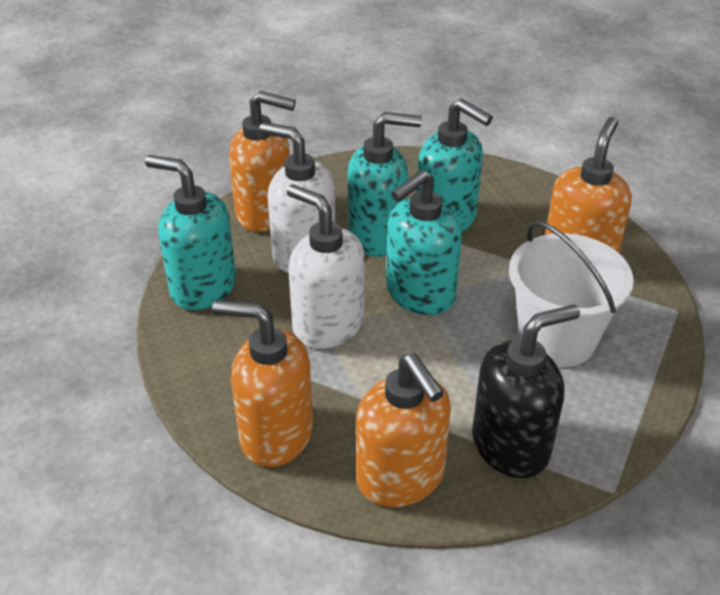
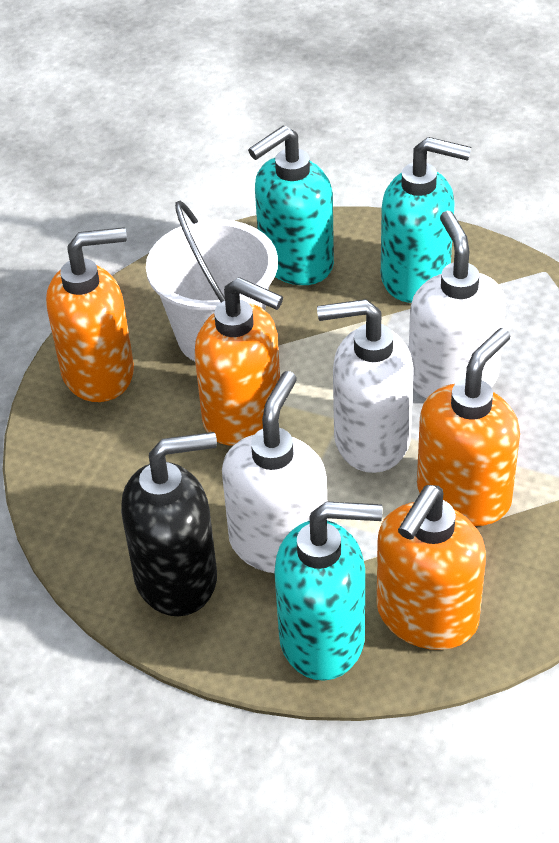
turquoise soap dispenser: [145,155,236,310] [348,112,422,257] [386,170,462,315] [417,99,493,232] = 4 -> [248,125,334,285] [274,501,383,681] [381,137,471,303] = 3
white soap dispenser: [259,122,335,273] [287,184,365,349] = 2 -> [222,371,328,573] [317,299,414,473] [409,211,506,399] = 3

